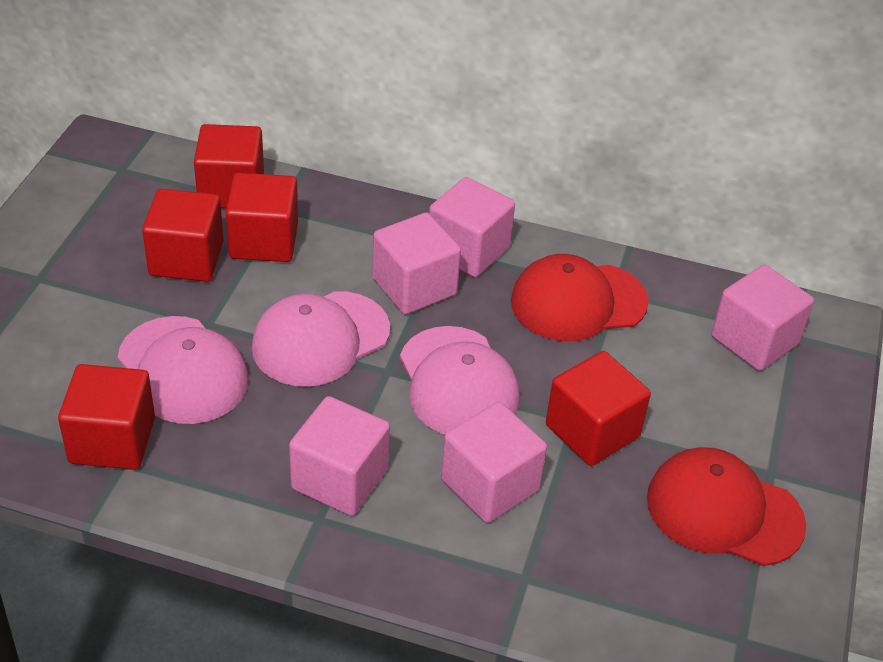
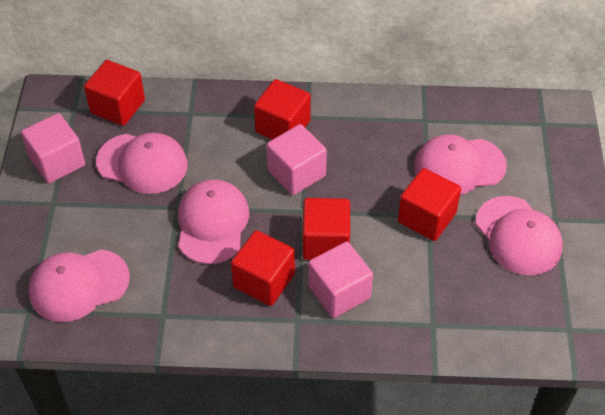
pink cap: [118,316,249,424] [251,291,390,387] [400,326,520,434] = 3 -> [28,249,130,322] [96,133,188,194] [178,179,249,264] [414,135,507,195] [476,196,563,275] = 5
pink cube: [289,396,390,516] [372,212,461,315] [429,177,515,277] [441,402,547,523] [711,264,814,371] = 5 -> [21,113,85,183] [267,124,327,195] [308,242,373,318] = 3
red cap: [511,254,649,341] [647,447,806,566] = 2 -> none = 0

